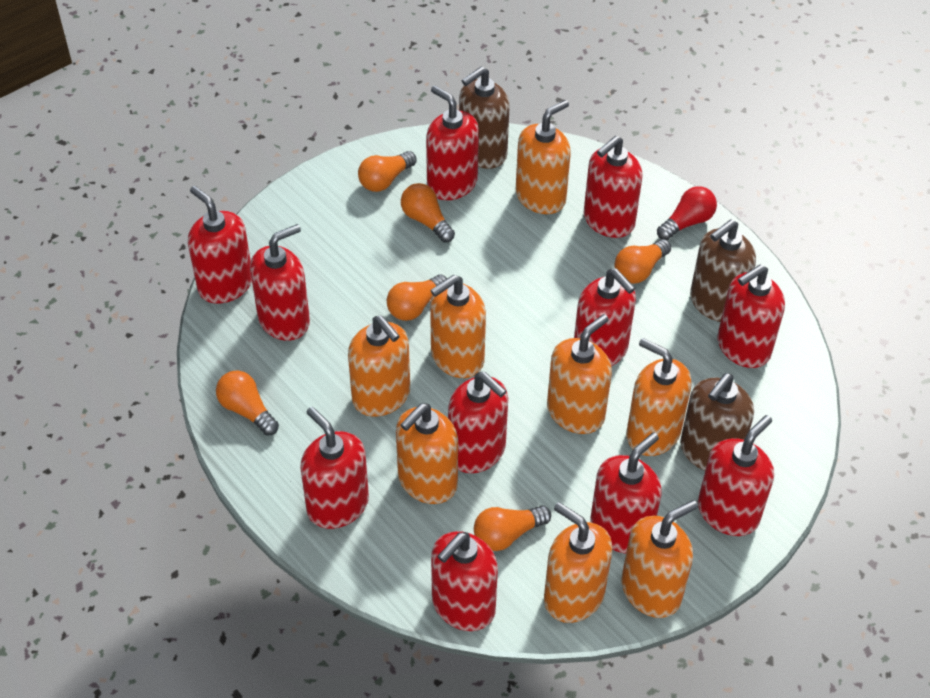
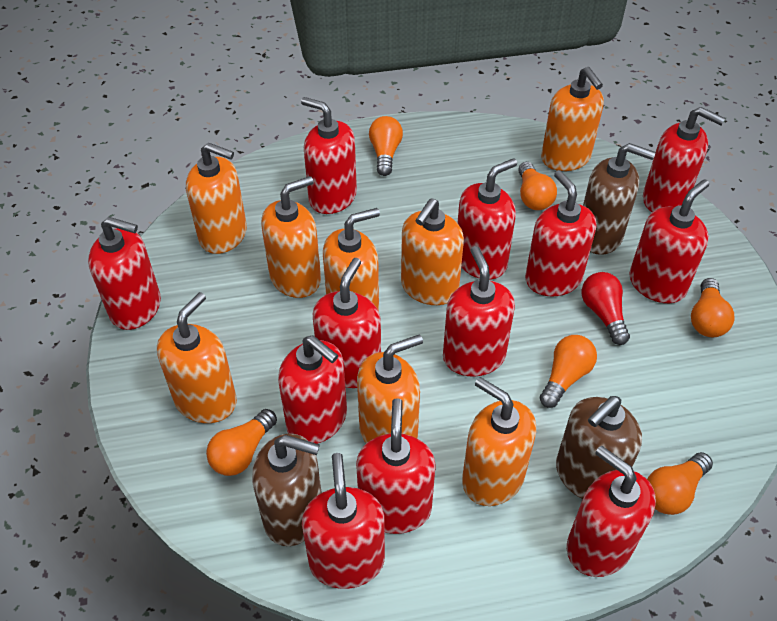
red soap dispenser: [188,186,252,304] [250,224,310,341] [300,407,369,529] [426,86,479,200] [431,531,498,631] [448,372,508,473] [574,268,636,366] [584,136,642,238] [590,432,662,553] [698,415,774,536] [717,264,785,368] = 11 -> [88,217,161,330] [278,335,347,444] [301,97,357,214] [302,453,385,589] [313,258,381,388] [356,398,436,534] [443,246,515,376] [458,158,517,280] [525,170,596,297] [567,446,656,577] [629,179,709,303] [643,107,725,212] = 12

